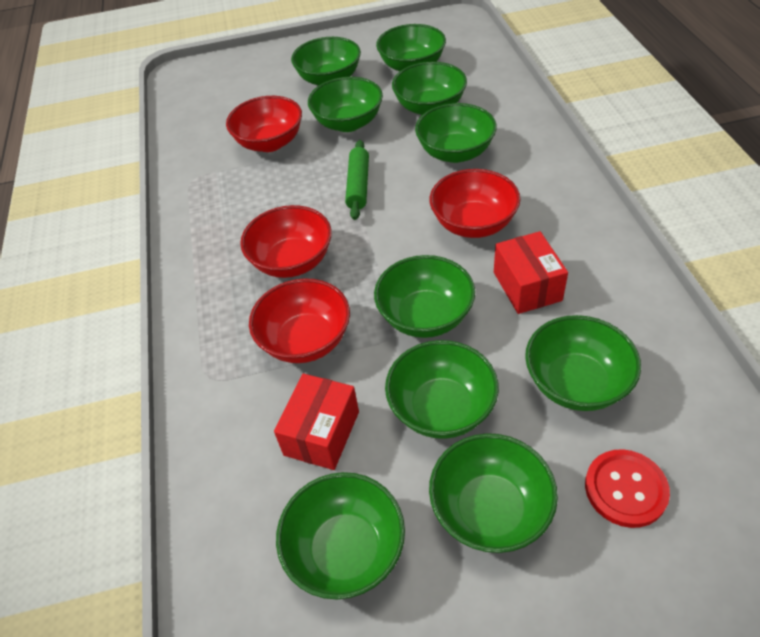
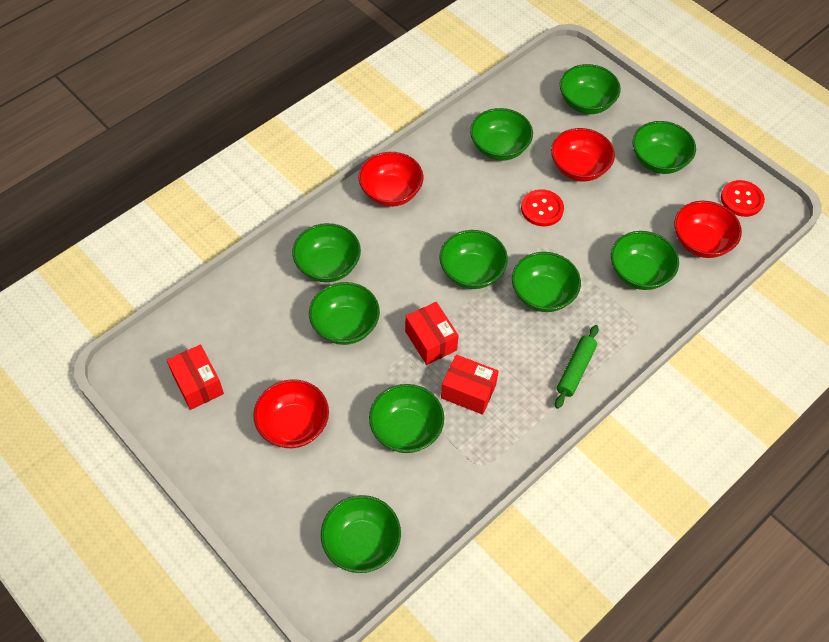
red box: [274,374,359,470] [494,231,568,314] = 2 -> [167,345,224,410] [405,302,459,365] [441,354,499,415] = 3
red button: [585,449,670,528] = 1 -> [521,189,564,226] [721,180,765,217] = 2

